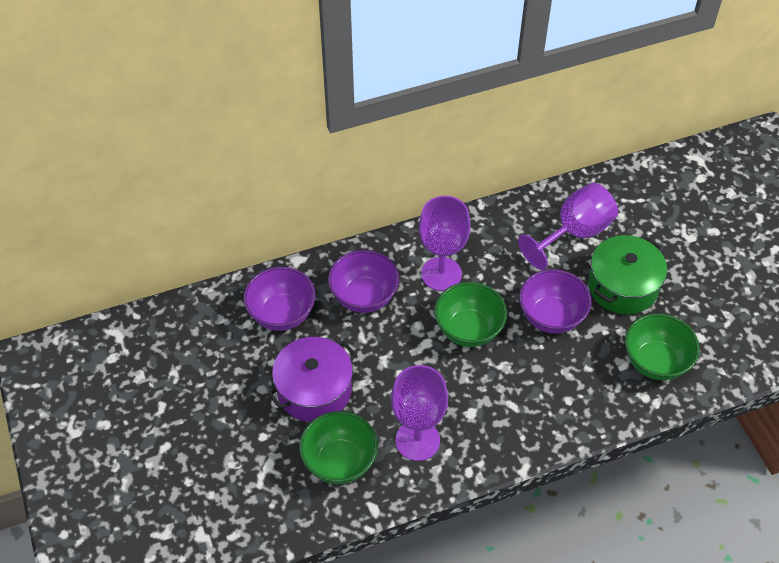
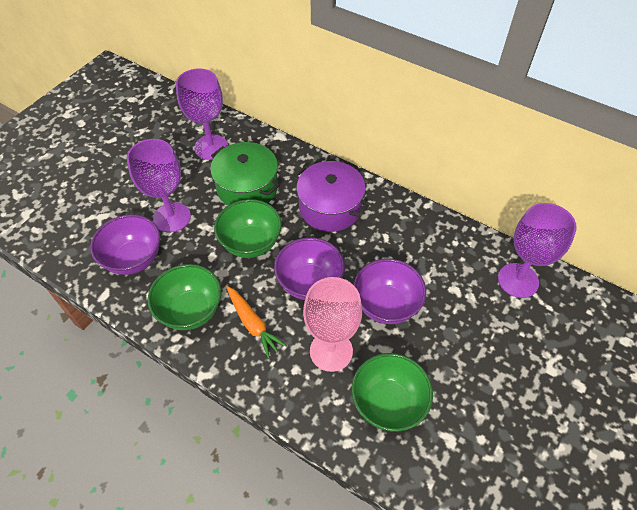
orange carrot: none = 0 -> [226,286,287,359] = 1
pink goblet: none = 0 -> [303,277,362,372] = 1

